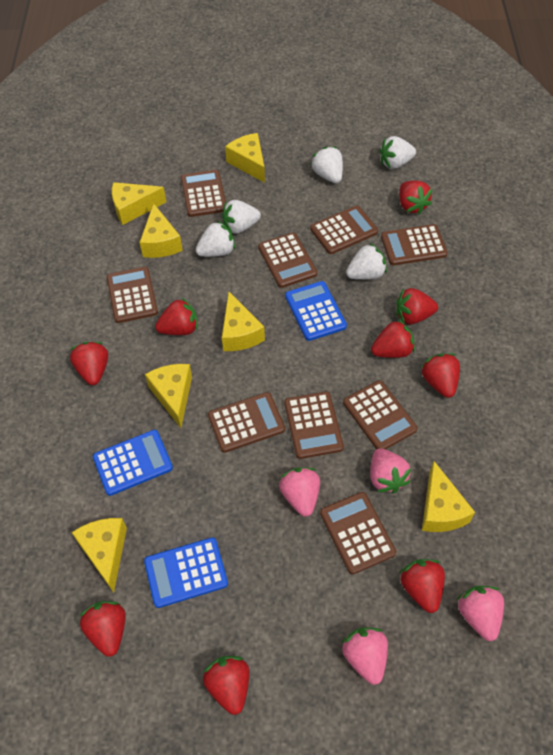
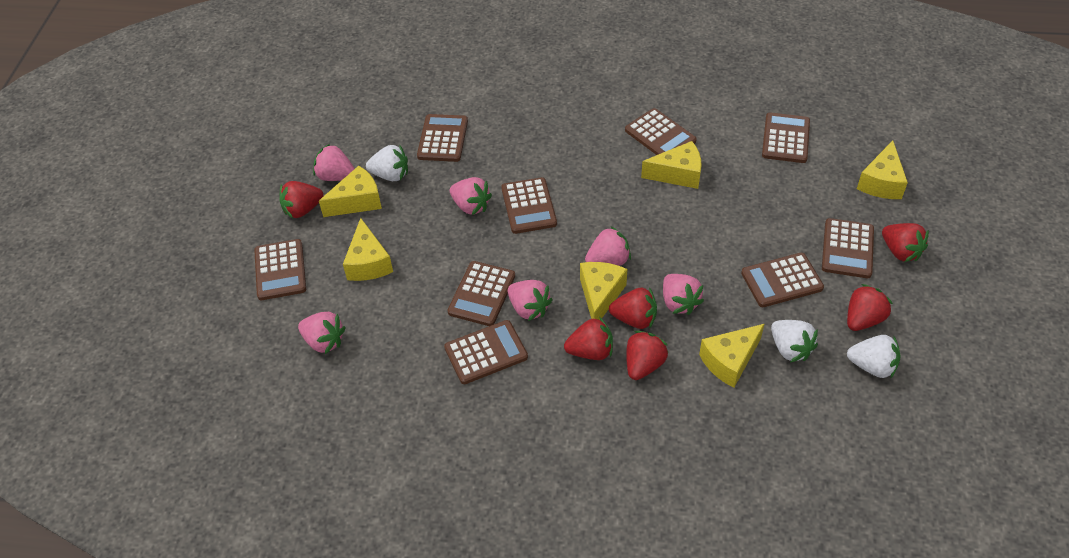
blue calculator: [93,430,173,496] [144,537,228,608] [285,281,347,341] = 3 -> none = 0
pink strawberry: [279,467,320,517] [342,627,388,685] [370,448,411,493] [456,586,504,641] = 4 -> [298,312,346,354] [313,144,355,181] [450,177,492,215] [508,280,553,321] [585,226,631,266] [663,274,704,315] = 6
red strawberry: [70,342,108,385] [80,601,126,657] [155,298,198,335] [203,656,250,715] [371,319,415,358] [396,288,438,325] [399,181,432,215] [400,559,445,613] [421,353,460,398] = 9 -> [279,181,323,218] [564,317,613,360] [609,287,657,329] [626,331,668,380] [847,284,893,331] [882,223,929,262] = 6
white strawberry: [196,221,235,257] [222,200,261,234] [311,146,343,183] [346,243,387,280] [379,136,416,169] = 5 -> [366,145,408,181] [771,320,818,362] [847,335,901,378] = 3
yellow cheese: [72,518,127,593] [112,182,166,225] [139,203,183,258] [145,364,192,428] [222,292,265,351] [225,133,265,183] [422,461,475,532] = 7 -> [319,166,382,217] [343,218,393,281] [580,262,627,320] [641,141,702,189] [699,324,764,388] [857,141,908,199] = 6

